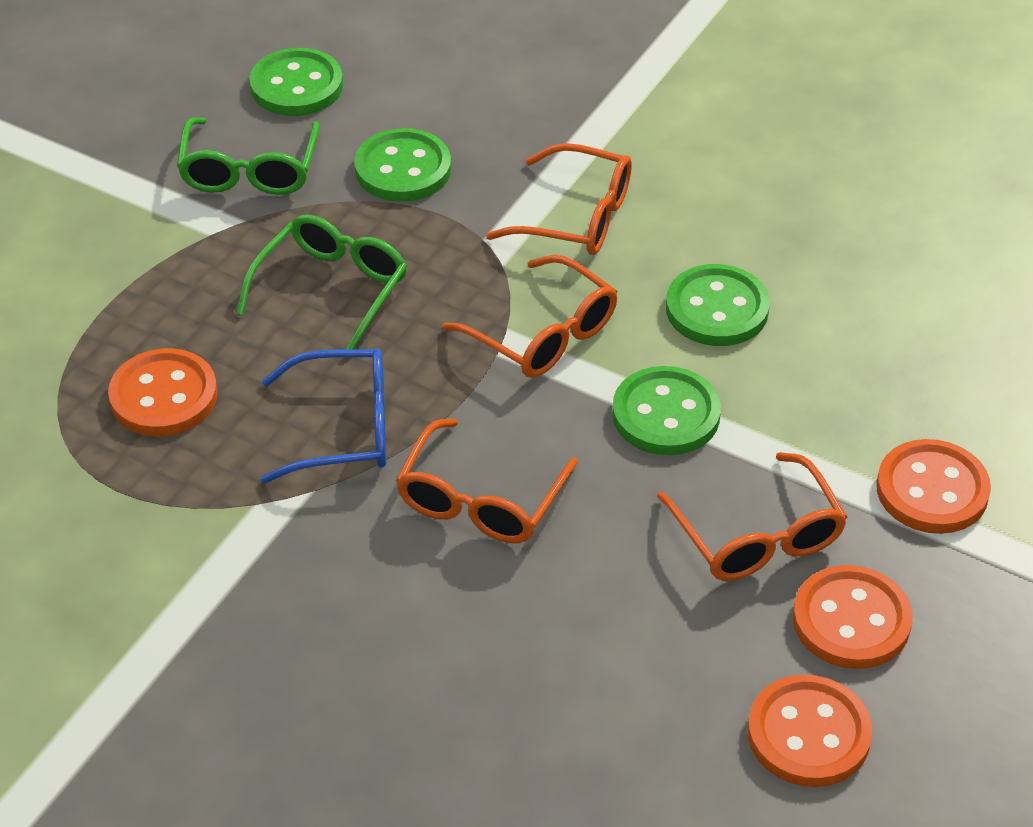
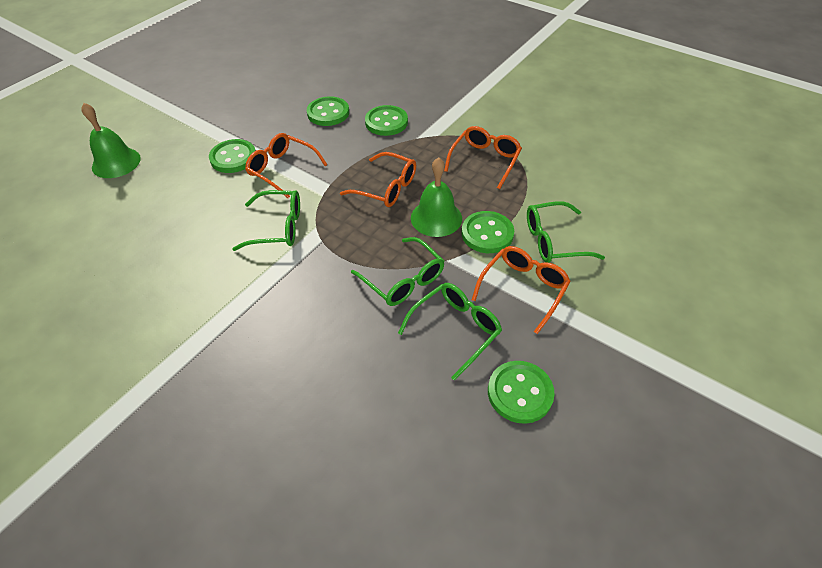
blue glasses: [260,349,386,483] = 1 -> none = 0
green bell: none = 0 -> [81,103,141,178] [411,157,462,237] = 2
green button: [249,48,343,116] [354,128,451,202] [612,366,721,455] [666,264,770,346] = 4 -> [209,139,256,173] [307,96,349,126] [365,105,408,136] [461,211,514,253] [488,361,555,424] = 5
green glasses: [177,117,320,195] [236,215,407,358] = 2 -> [233,190,300,251] [351,237,444,306] [398,283,502,381] [527,201,605,263] = 4
orange button: [108,348,218,436] [748,675,872,787] [793,565,912,669] [876,439,991,534] = 4 -> none = 0

